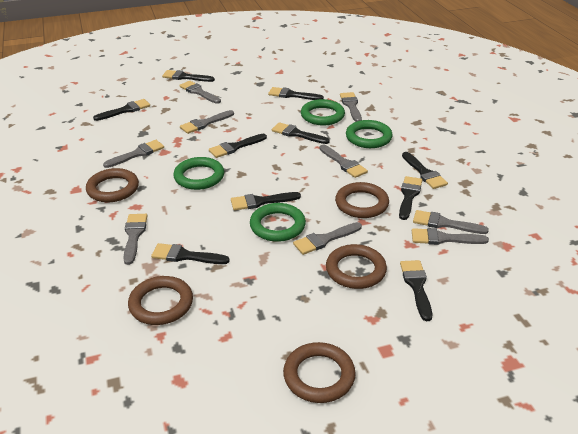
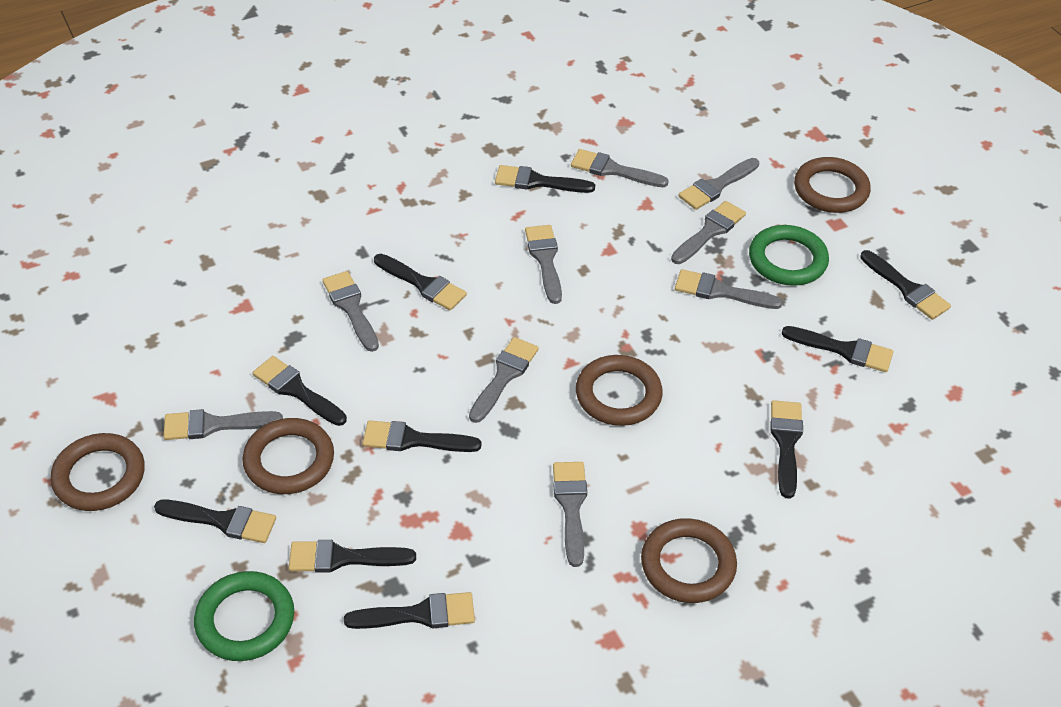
green ring: [173,157,224,190] [250,203,306,242] [301,99,345,125] [346,120,393,148] = 4 -> [194,571,294,661] [749,225,829,286] = 2

